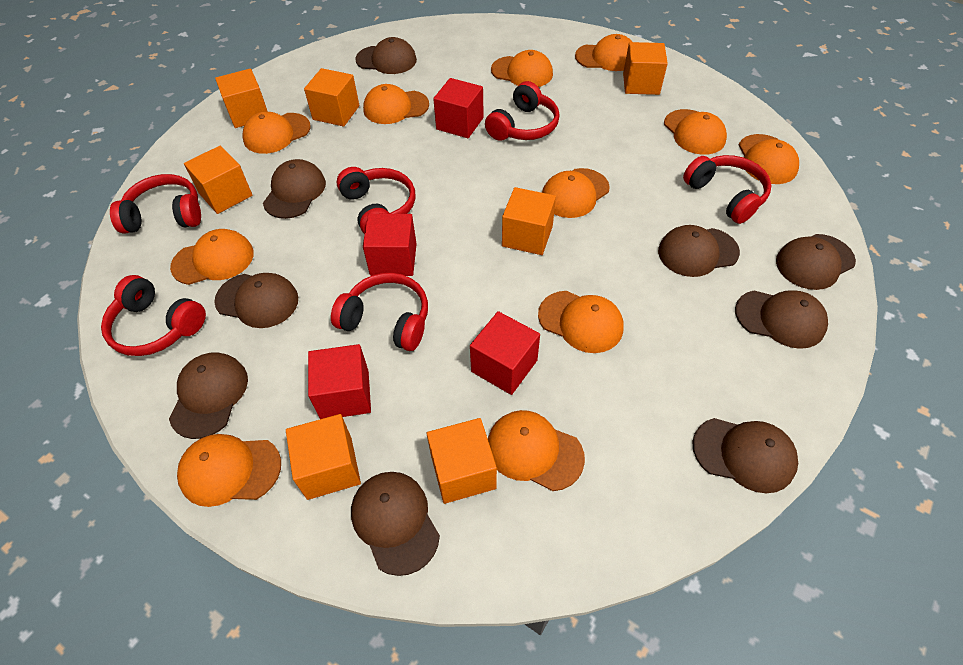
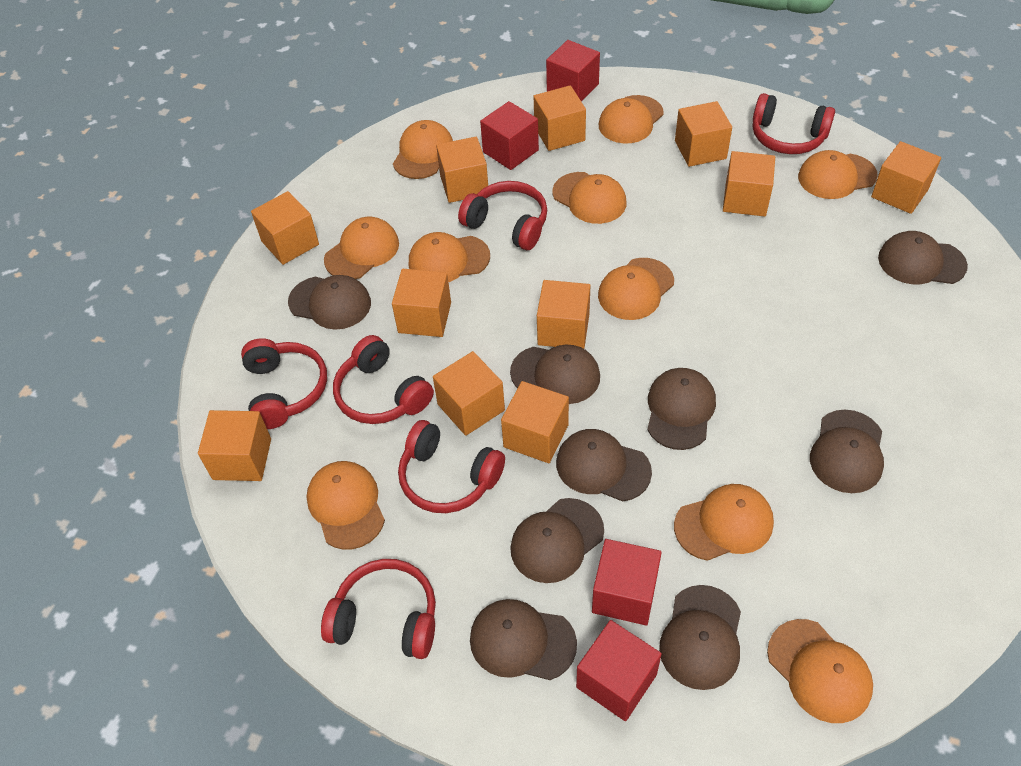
orange cap: [170,229,254,285] [177,434,281,507] [243,112,311,154] [363,84,429,124] [488,410,585,491] [491,50,553,87] [538,291,624,353] [542,168,610,218] [575,34,632,71] [664,109,727,155] [739,134,799,184] = 11 -> [307,461,385,550] [324,217,399,279] [393,120,453,179] [409,232,490,282] [552,172,626,224] [598,258,674,320] [599,95,664,143] [674,484,774,561] [767,619,873,723] [798,150,878,199] = 10
orange cube: [184,146,252,214] [215,68,268,128] [286,414,361,500] [304,68,359,127] [427,418,497,504] [502,187,556,255] [623,42,668,95] = 7 -> [198,410,271,481] [251,191,319,265] [392,269,451,337] [433,351,505,436] [436,137,488,203] [501,381,569,463] [534,85,586,151] [537,280,590,349] [675,101,732,167] [723,151,775,216] [871,141,941,214] = 11

